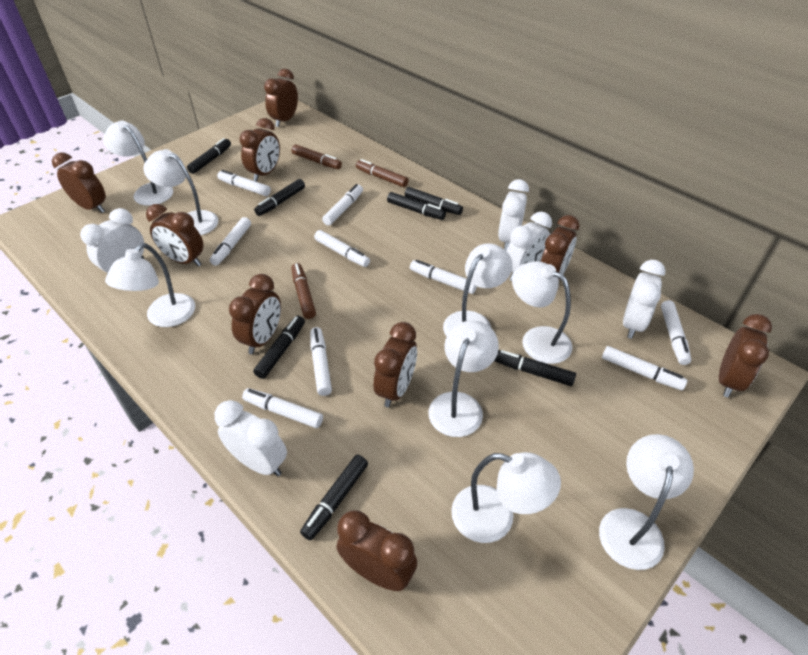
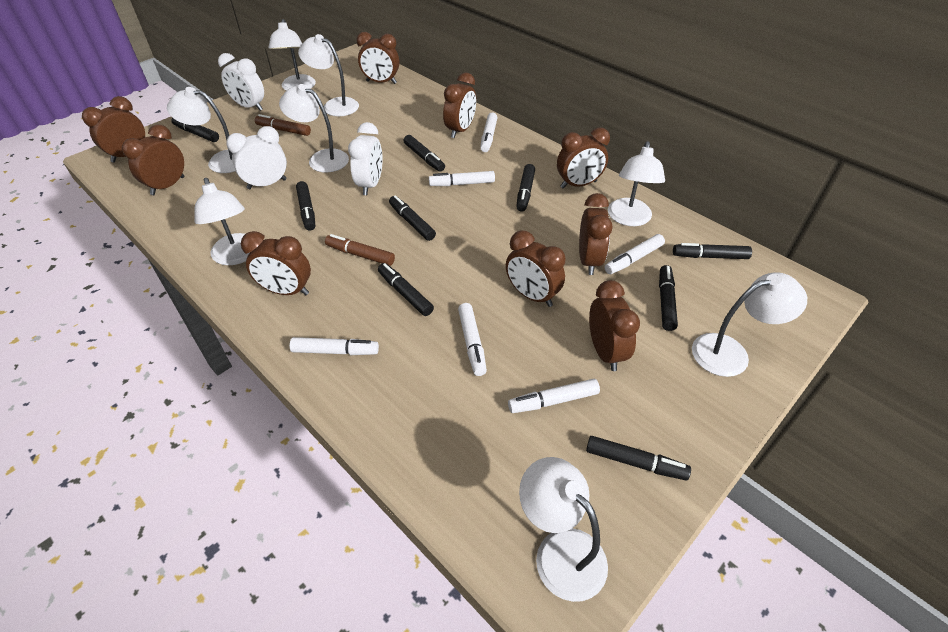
black marker: [187,138,231,174] [253,316,305,379] [254,179,305,216] [300,455,368,540] [387,192,446,220] [405,187,463,215] [494,350,576,386] = 7 -> [171,118,219,142] [296,181,315,231] [378,263,434,316] [389,195,436,241] [404,135,445,172] [516,164,535,211] [586,436,691,481] [659,265,678,331] [673,243,752,259] = 9
brown marker: [291,144,342,169] [291,263,316,319] [356,159,408,187] = 3 -> [255,114,311,136] [325,234,395,266] = 2
white clock: [80,208,144,274] [215,400,287,477] [498,179,529,251] [507,212,552,281] [623,260,665,339] = 5 -> [218,53,264,111] [226,126,287,189] [348,122,383,195] = 3
white marker: [210,217,251,266] [217,170,271,196] [242,388,323,428] [310,327,332,396] [314,230,370,267] [322,184,363,225] [410,260,477,294] [602,346,687,390] [661,300,691,365] = 9 -> [290,337,379,355] [429,171,495,186] [458,303,487,376] [480,112,498,152] [508,379,600,413] [605,234,665,274] = 6

